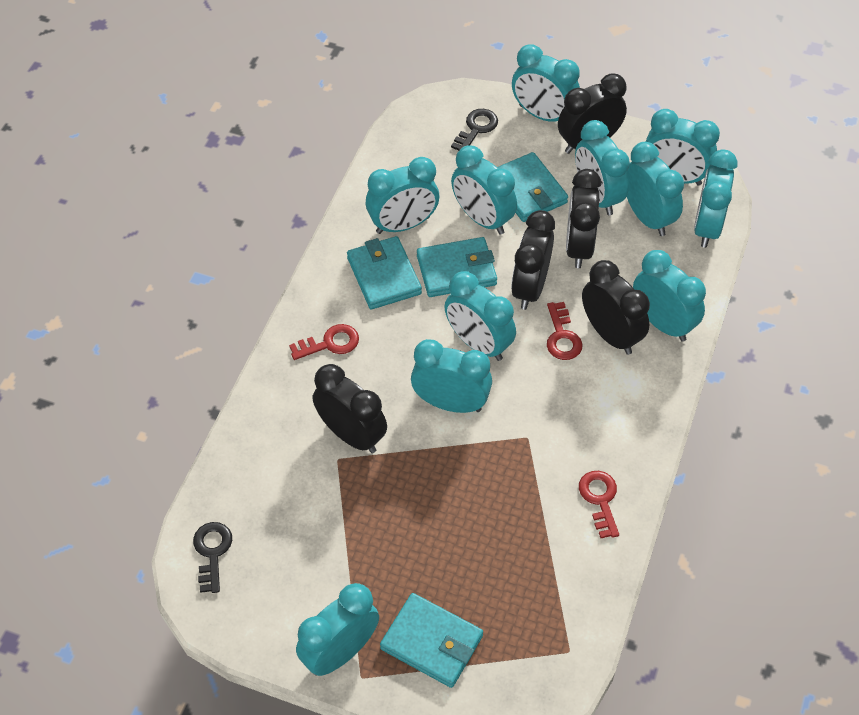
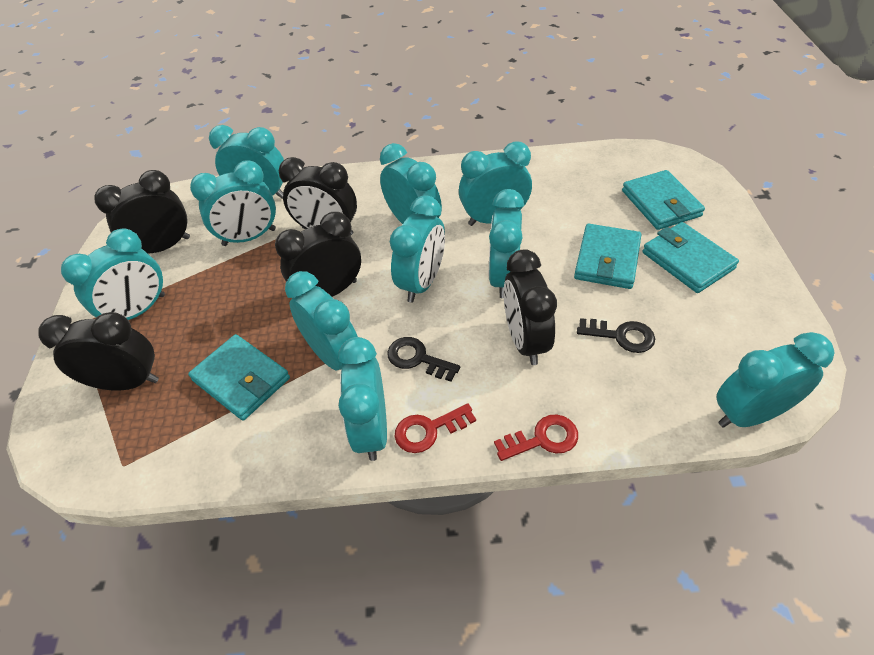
red key: [289,324,359,360] [547,302,583,360] [579,471,619,538] = 3 -> [395,404,476,453] [494,415,578,461] = 2
turquoise clock: [296,583,379,676] [366,157,439,234] [411,339,492,413] [444,271,516,361] [451,145,517,235] [512,44,580,122] [575,120,630,215] [627,142,684,236] [633,250,706,342] [645,109,720,186] [694,149,738,248] = 11 -> [61,228,165,320] [190,161,276,246] [209,125,284,199] [285,271,358,371] [338,337,387,461] [380,143,442,224] [390,195,445,303] [459,141,532,226] [489,189,524,299] [716,332,834,428] = 10

